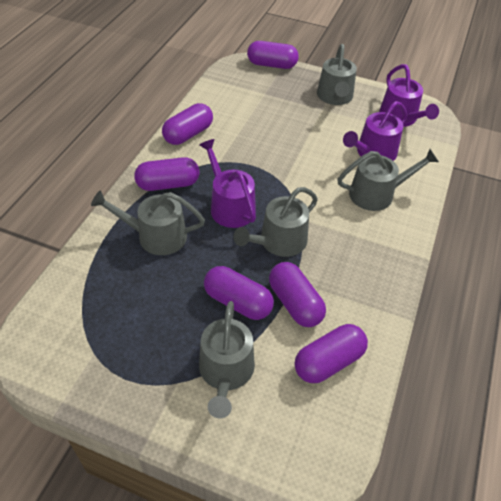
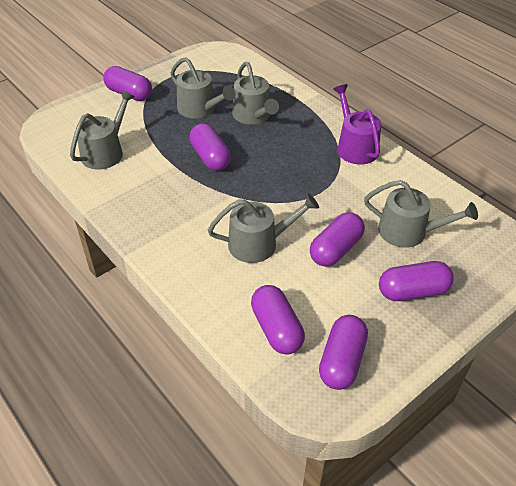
purple watering can: [199,139,256,228] [343,101,407,161] [379,64,439,127] = 3 -> [333,84,381,164] = 1

